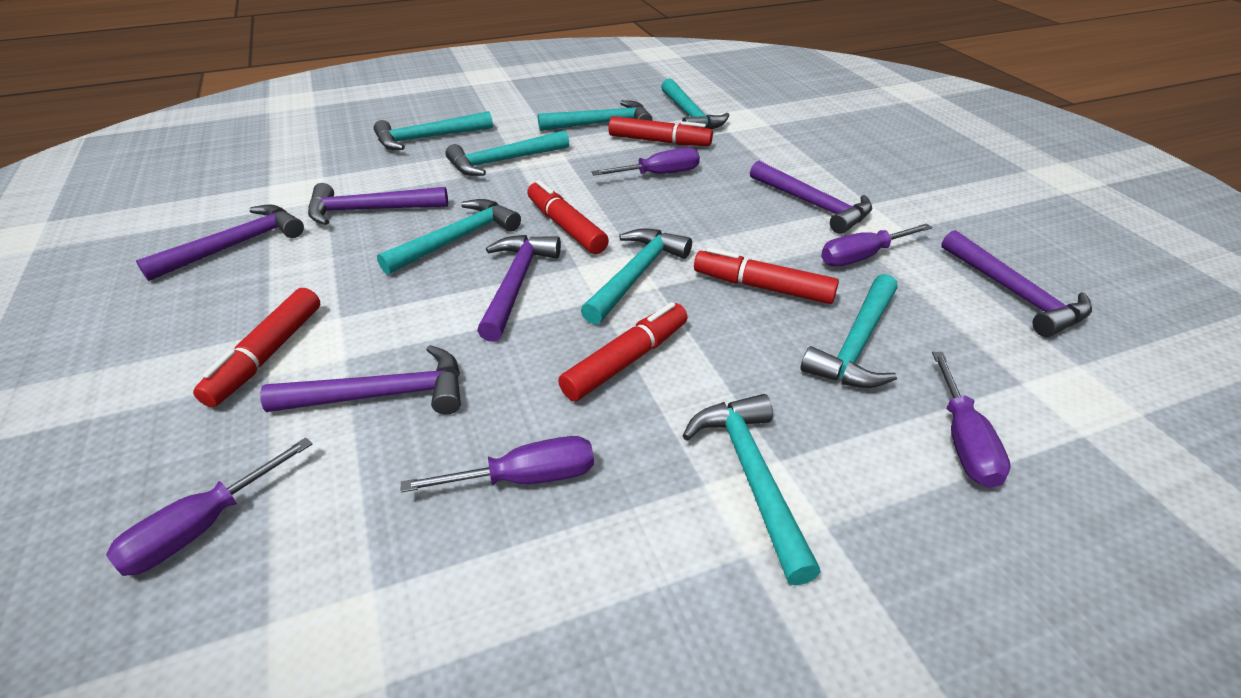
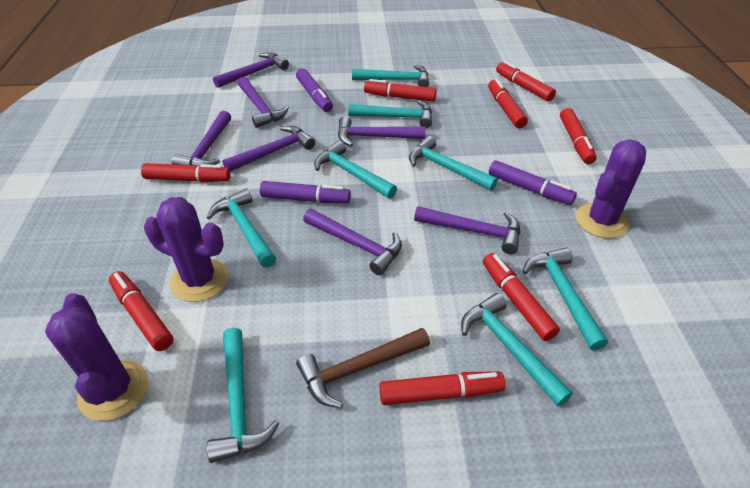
brown hammer: none = 0 -> [296,328,430,408] = 1
purple cactus: none = 0 -> [45,293,148,421] [144,197,228,302] [576,140,646,239] = 3
purple hammer: [136,204,304,281] [260,345,461,415] [308,183,448,225] [477,235,561,342] [750,161,872,234] [941,230,1092,337] = 6 -> [171,111,231,166] [213,52,289,88] [223,126,315,172] [238,77,289,128] [303,209,402,275] [338,116,425,147] [414,206,520,254] = 7
purple marker: none = 0 -> [260,181,351,203] [296,68,333,112] [489,160,577,205] = 3
purple screwdriver: [106,437,312,576] [401,436,594,493] [591,147,700,176] [821,223,932,266] [932,352,1011,488] = 5 -> none = 0
red marker: [193,288,320,407] [527,180,609,254] [558,302,688,401] [608,116,713,146] [694,247,839,304] = 5 -> [109,271,174,351] [141,163,231,182] [364,79,437,102] [379,371,505,405] [483,253,560,341] [488,79,528,128] [496,61,556,101] [560,108,597,164] = 8

